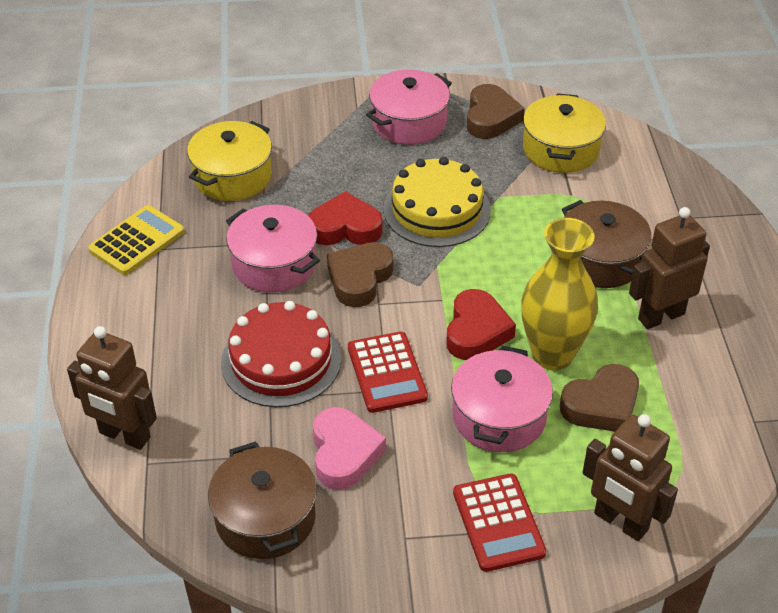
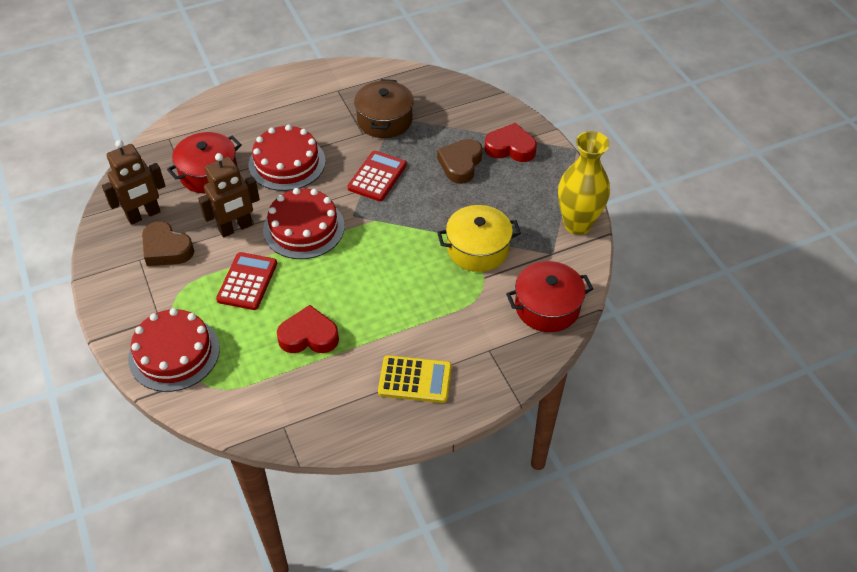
brown heart: [327,242,394,307] [467,84,525,139] [560,364,639,432] = 3 -> [142,221,194,266] [437,139,482,184] = 2
brown pot: [208,441,317,559] [562,200,651,288] = 2 -> [354,79,414,138] = 1
brown robot: [67,326,157,450] [582,414,678,541] [629,207,710,329] = 3 -> [102,140,165,225] [198,153,260,237] = 2
pink heart: [313,407,386,490] = 1 -> none = 0
pink pot: [226,205,320,293] [366,69,452,145] [451,346,553,452] = 3 -> none = 0
red cake: [221,301,341,407] = 1 -> [128,308,220,392] [248,125,326,191] [263,188,345,259] = 3
red pot: none = 0 -> [167,132,242,193] [506,261,593,332] = 2
yellow cake: [383,157,491,247] = 1 -> none = 0
yellow pot: [187,121,272,201] [523,93,606,173] = 2 -> [437,205,521,272] = 1

